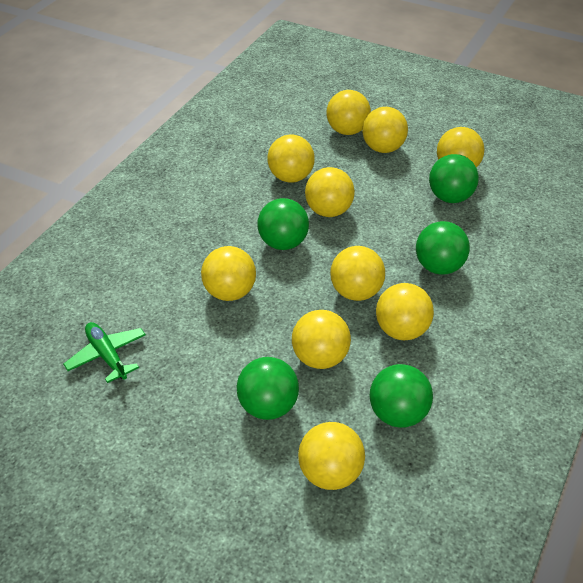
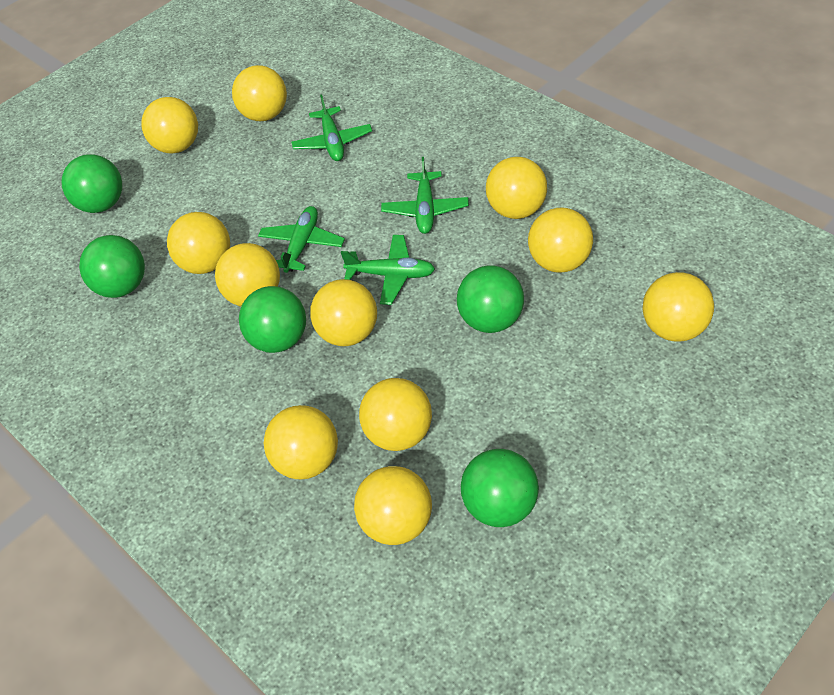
green plane: [63,322,146,383] = 1 -> [258,206,345,273] [291,94,372,161] [341,235,435,305] [381,157,469,234] = 4
yellow ball: [201,246,256,301] [267,134,315,183] [292,310,351,369] [298,422,365,490] [305,167,355,217] [326,90,371,135] [330,246,385,301] [362,107,408,153] [376,283,434,340] [437,127,484,168] = 10 -> [141,97,198,153] [167,212,230,274] [215,243,280,307] [232,65,287,121] [264,405,338,479] [310,279,377,346] [354,466,432,545] [359,378,432,451] [486,157,547,219] [528,207,593,273] [643,272,714,342] = 11

